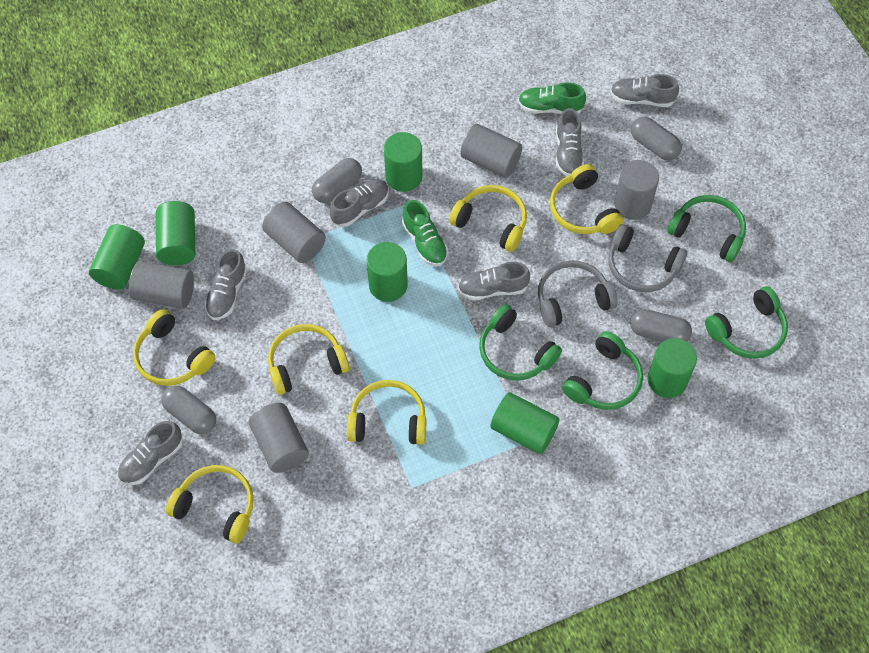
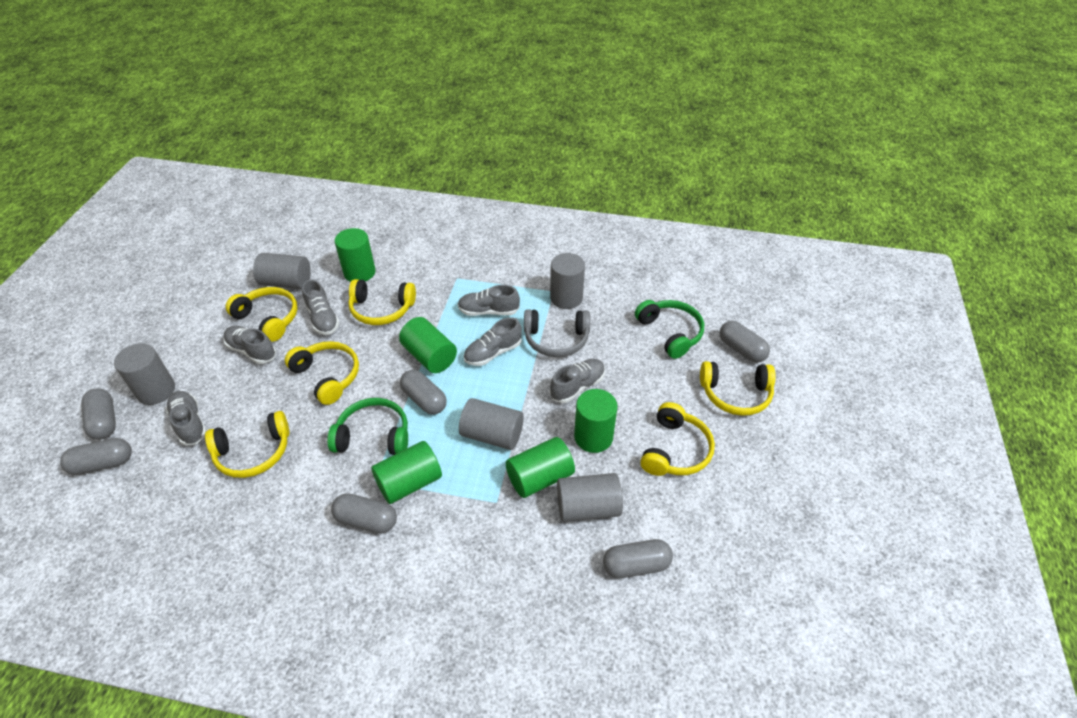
green cylinder: [89,224,145,290] [156,201,195,265] [367,242,408,302] [384,132,422,192] [490,392,560,454] [647,338,697,398] = 6 -> [334,228,376,282] [371,441,442,504] [399,317,457,373] [506,437,575,498] [574,389,618,453] = 5
green headphones: [479,304,562,381] [562,331,643,410] [667,195,746,263] [705,286,788,359] = 4 -> [327,398,408,455] [635,300,704,359] = 2
green shoe: [402,200,448,266] [518,82,586,114] = 2 -> none = 0
grey capsule: [161,385,216,434] [312,158,362,203] [630,309,692,342] [631,117,682,160] = 4 -> [60,438,132,475] [81,389,116,440] [331,493,397,533] [400,370,447,415] [603,539,673,578] [719,321,770,363] = 6
grey headphones: [538,260,618,327] [609,224,687,292] = 2 -> [524,309,590,357] = 1

